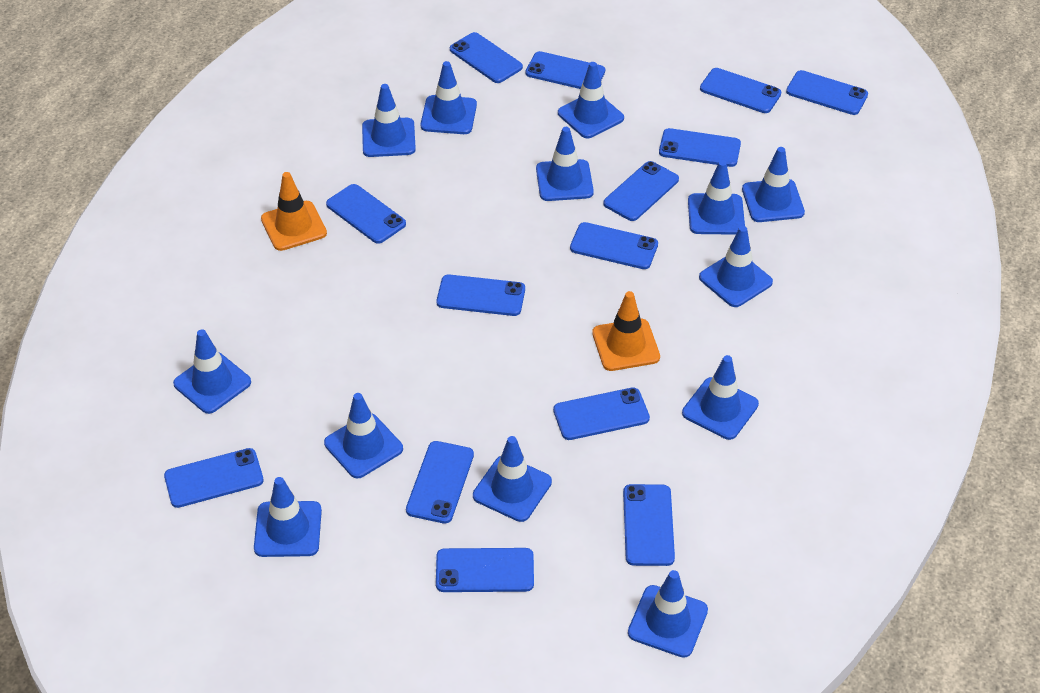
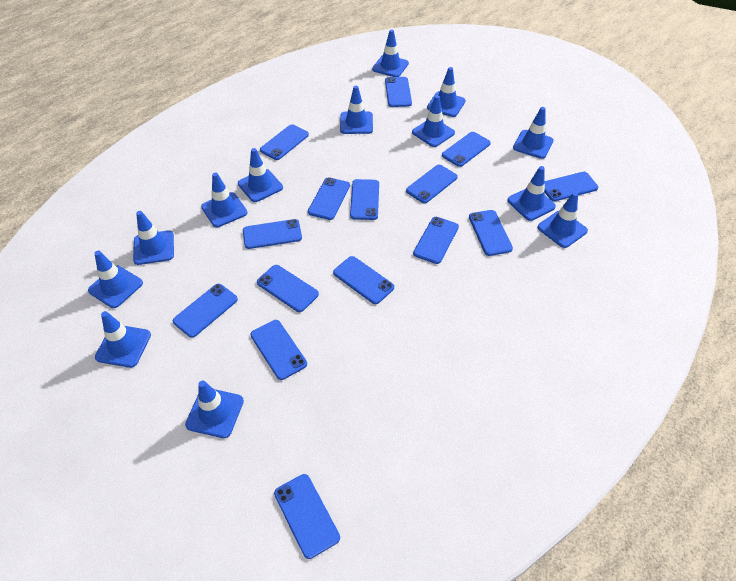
blue phone: [164,448,264,508] [326,184,406,244] [406,441,474,524] [436,548,534,592] [437,274,525,316] [450,32,523,83] [525,51,605,89] [553,387,650,440] [570,222,658,269] [603,161,679,221] [623,484,675,566] [659,128,741,167] [700,68,781,113] [786,70,868,115] = 14 -> [173,284,238,338] [243,219,302,249] [250,320,307,380] [257,265,319,312] [260,124,309,160] [274,474,340,559] [308,177,350,220] [333,256,394,304] [350,179,379,220] [385,77,412,107] [406,165,458,203] [413,217,459,264] [442,132,491,167] [469,210,513,256] [544,172,598,201] = 15
orange traffic cone: [261,172,327,251] [592,291,660,371] = 2 -> none = 0

